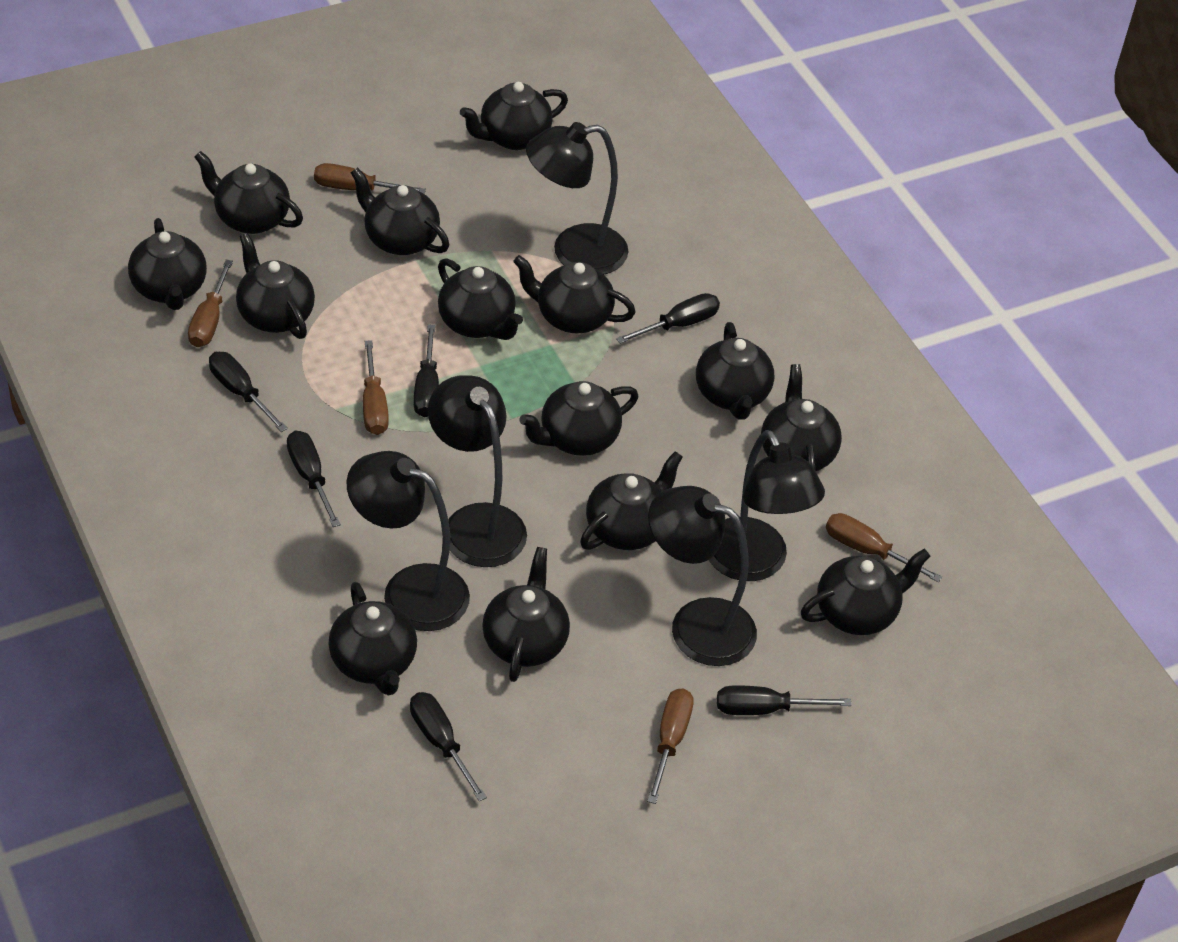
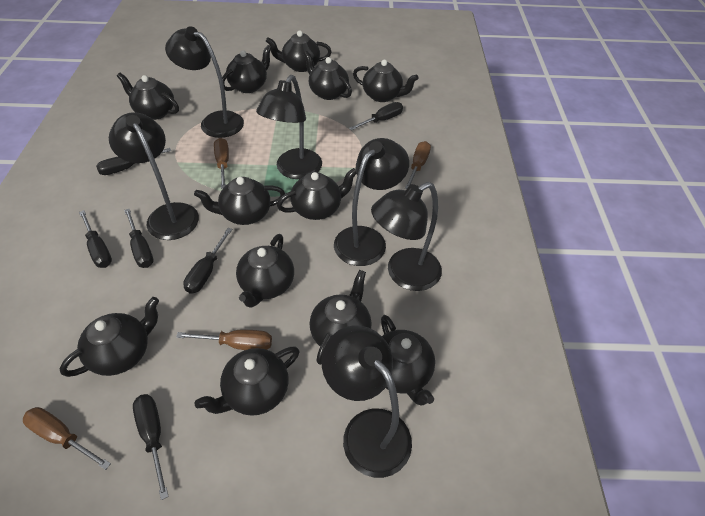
black lamp: [347,451,470,631] [428,375,527,567] [526,122,628,274] [648,486,757,666] [709,430,825,581] = 5 -> [109,112,199,240] [165,26,244,138] [256,75,322,179] [322,325,412,478] [334,138,409,266] [371,182,442,291] = 6
black teapot: [128,218,207,310] [195,151,303,234] [236,233,315,339] [328,582,417,696] [351,167,449,255] [438,258,523,340] [460,82,568,150] [482,547,570,682] [513,255,635,334] [519,381,638,456] [580,451,683,550] [696,322,774,420] [761,364,842,471] [801,549,931,635] = 14 -> [59,297,159,377] [117,73,179,120] [194,177,285,225] [195,346,300,416] [222,45,272,93] [236,234,294,308] [266,31,332,72] [277,168,356,220] [304,51,352,100] [310,270,372,365] [353,60,419,102] [381,315,435,405] = 12
brown screwdriver: [188,260,233,347] [314,163,426,194] [363,340,389,435] [647,688,694,804] [826,513,942,583] = 5 -> [23,407,111,470] [176,330,272,350] [214,138,229,189] [405,141,431,189] = 4

